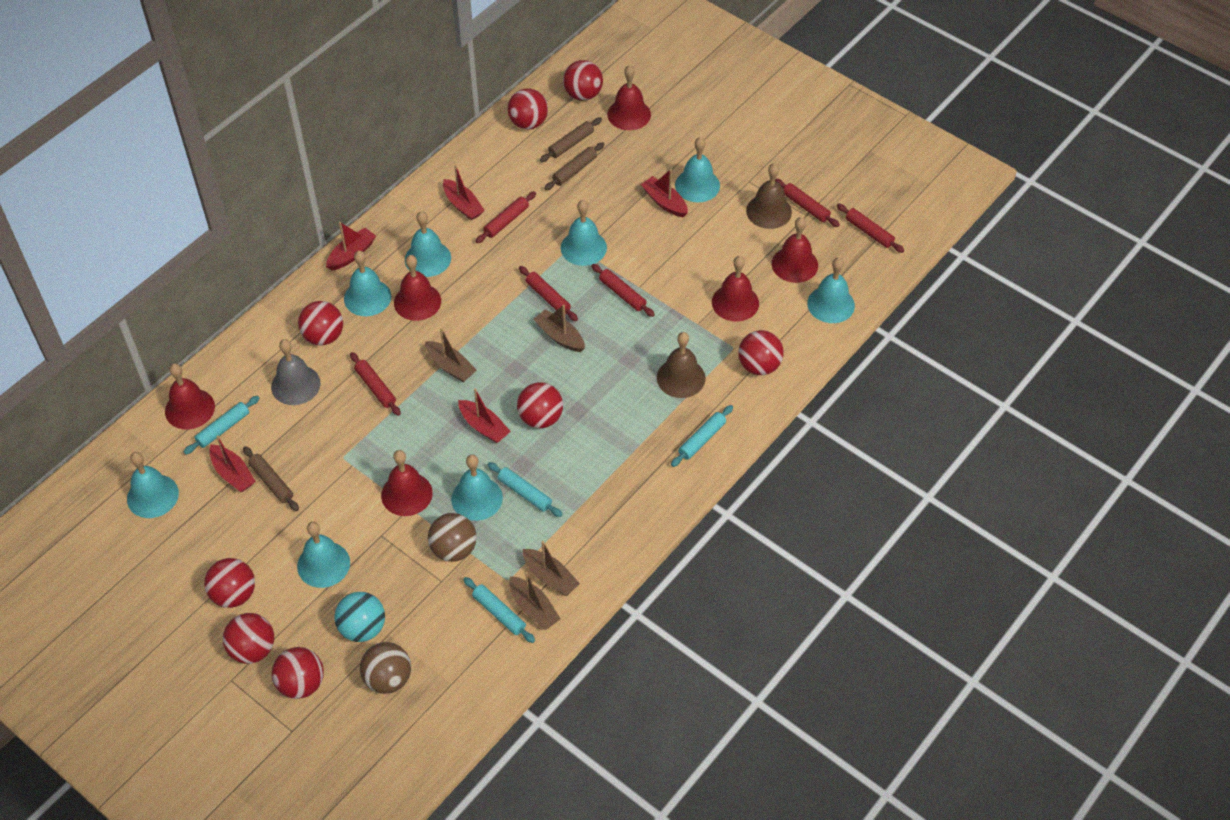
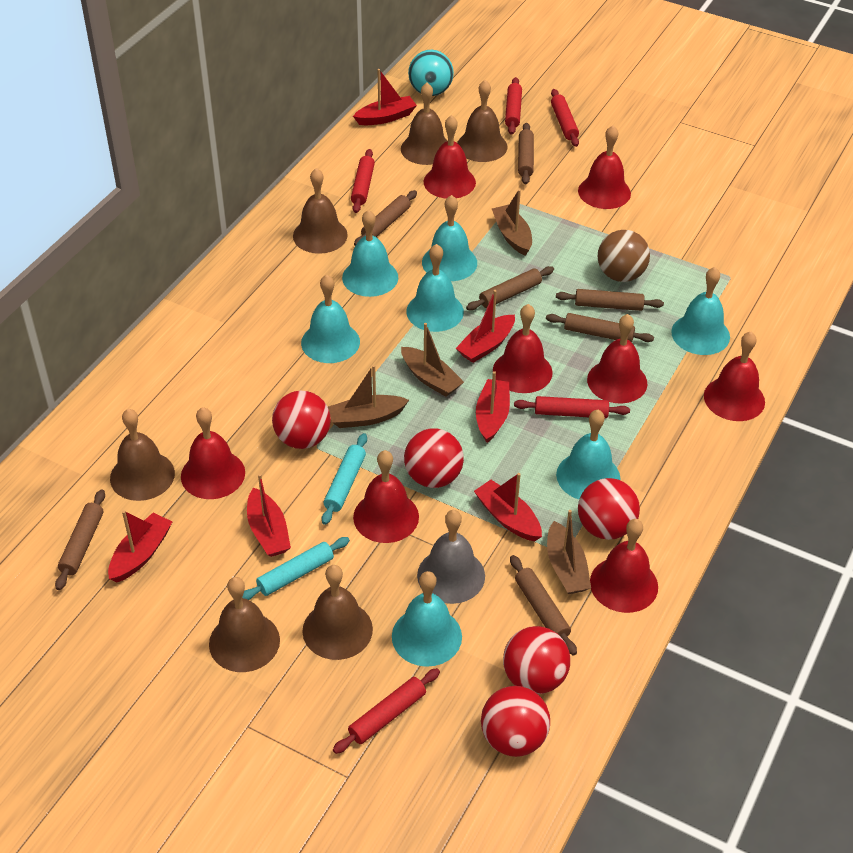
brown ball: [360,642,411,694] [428,513,477,562] = 2 -> [598,230,650,282] = 1
brown bell: [657,332,706,398] [746,163,792,229] = 2 -> [110,409,175,501] [209,577,280,672] [293,168,348,254] [302,565,373,660] [401,83,447,165] [457,80,507,162] = 6
brown rolling pin: [243,446,299,511] [540,117,602,162] [544,142,604,190] = 3 -> [55,489,105,590] [354,190,417,246] [466,266,554,311] [510,555,577,656] [518,123,534,185] [546,313,654,342] [556,289,664,311] = 7
red ball: [204,558,255,608] [223,613,274,664] [272,647,324,699] [298,301,343,345] [508,88,548,130] [517,382,563,428] [563,60,603,101] [738,330,784,375] = 8 -> [272,391,331,449] [404,428,464,488] [481,686,550,757] [503,626,570,694] [578,478,640,540] = 5
red bell: [165,363,215,429] [381,450,433,516] [394,255,441,321] [607,65,651,130] [712,256,759,322] [772,217,818,283] = 6 -> [181,407,245,499] [353,450,419,543] [423,115,476,199] [493,304,553,393] [578,125,631,209] [587,314,647,403] [590,519,658,613] [704,332,765,421] = 8
red boat: [209,435,256,492] [326,222,376,271] [443,165,485,221] [458,388,511,443] [641,169,688,217] = 5 -> [108,510,172,582] [247,474,291,557] [353,69,417,125] [456,290,515,363] [474,473,542,541] [476,371,510,443] = 6
red rolling pin: [350,352,401,416] [476,191,536,243] [519,266,578,321] [591,264,655,317] [775,179,840,227] [836,204,904,253] = 6 -> [333,668,440,754] [351,149,375,213] [505,77,522,135] [514,396,630,418] [551,89,579,147] = 5
turquoise bell: [127,452,179,518] [297,522,350,588] [344,251,391,316] [405,211,451,277] [451,455,503,521] [561,200,607,266] [675,137,720,202] [807,257,855,323] = 8 -> [301,275,360,363] [342,210,398,297] [392,571,462,667] [406,244,464,332] [422,195,477,281] [556,410,620,499] [671,267,730,355] = 7
turquoise rolling pin: [184,396,260,455] [463,577,535,643] [487,462,563,517] [671,405,733,467] = 4 -> [242,537,350,600] [322,433,367,525] = 2

